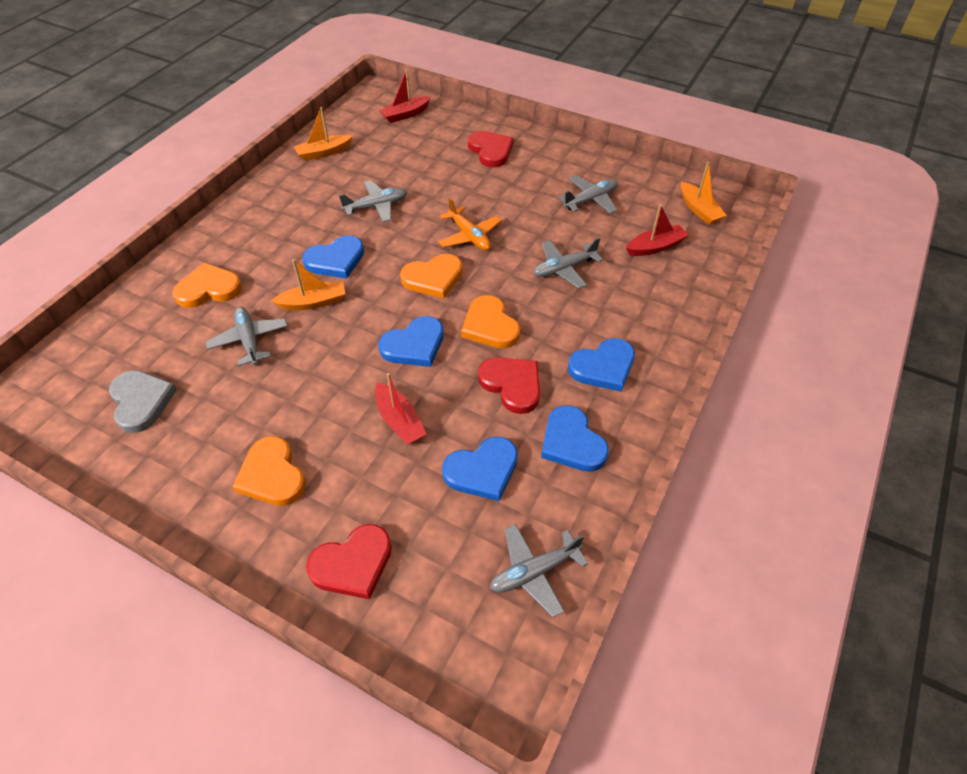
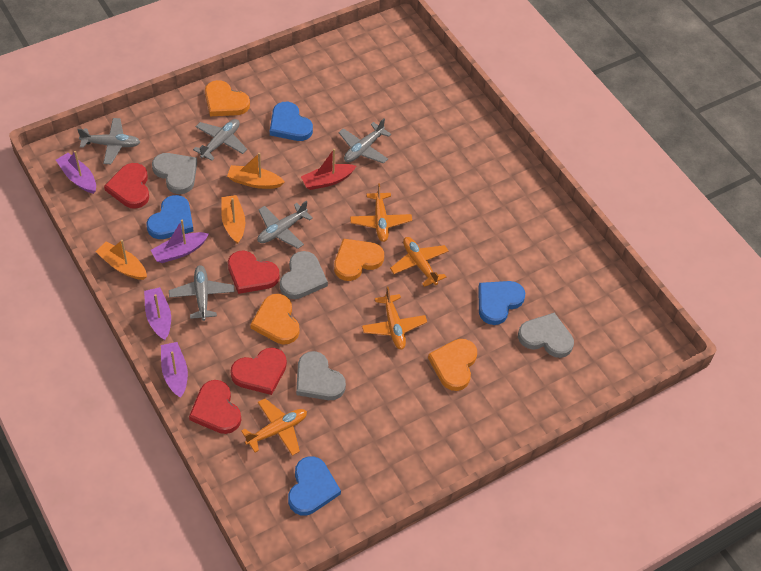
blue heart: [302,235,364,279] [378,316,444,367] [442,436,518,501] [541,405,609,472] [568,338,635,392] = 5 -> [147,195,194,239] [270,102,313,141] [288,456,341,515] [478,281,525,325] = 4
grey heart: [109,370,177,433] = 1 -> [152,153,197,194] [280,251,328,299] [296,351,346,400] [518,313,574,358] = 4
orange plane: [438,198,501,251] = 1 -> [241,398,307,456] [350,183,412,242] [362,286,427,349] [390,237,448,287] = 4
purple boat: none = 0 -> [56,151,96,194] [144,287,171,340] [151,220,209,263] [161,342,188,398] = 4
red boat: [375,373,426,444] [379,69,431,123] [626,204,689,256] = 3 -> [301,149,356,190] = 1
red heart: [306,524,392,600] [468,131,514,167] [478,357,540,414] = 3 -> [104,163,149,209] [189,380,241,434] [228,251,279,294] [230,347,287,395] = 4

